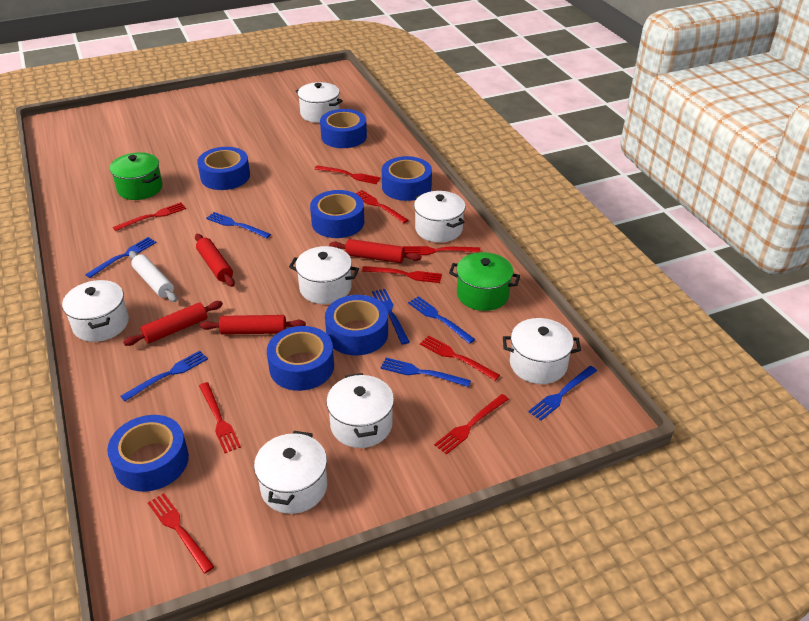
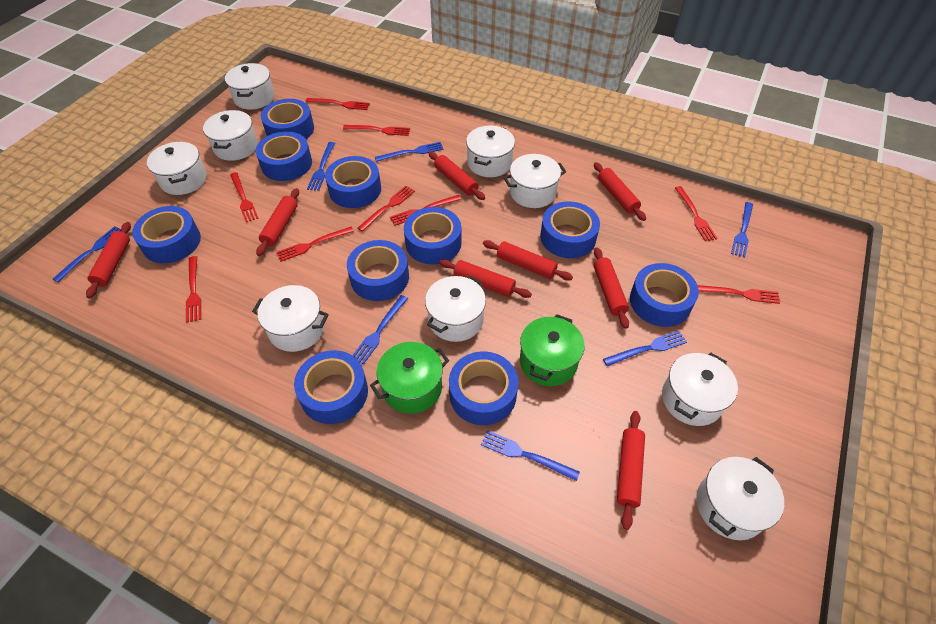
blue tape: [107,415,189,492] [197,147,250,190] [267,326,334,391] [310,190,364,238] [320,109,367,148] [325,295,388,355] [382,156,432,201] = 7 -> [132,206,201,263] [256,131,312,181] [261,99,314,139] [294,350,368,424] [325,156,381,208] [347,240,409,301] [404,207,462,264] [449,351,519,425] [540,201,600,258] [630,263,699,327] = 10
red rolling pin: [123,301,223,346] [195,234,235,287] [200,315,306,335] [329,239,421,263] = 4 -> [86,222,131,298] [256,188,299,256] [429,151,485,200] [439,259,532,298] [483,240,573,281] [593,247,629,329] [594,162,646,221] [617,411,645,530] = 8
white pot: [62,280,129,342] [254,431,327,514] [289,246,359,304] [296,82,343,123] [326,373,394,448] [414,191,465,243] [503,318,581,384] = 7 -> [147,142,207,195] [203,110,258,161] [225,63,275,110] [252,285,329,352] [425,276,486,342] [466,126,515,177] [503,154,566,208] [662,352,738,426] [696,457,784,540] = 9
white rolling pin: [129,251,177,302] = 1 -> none = 0

